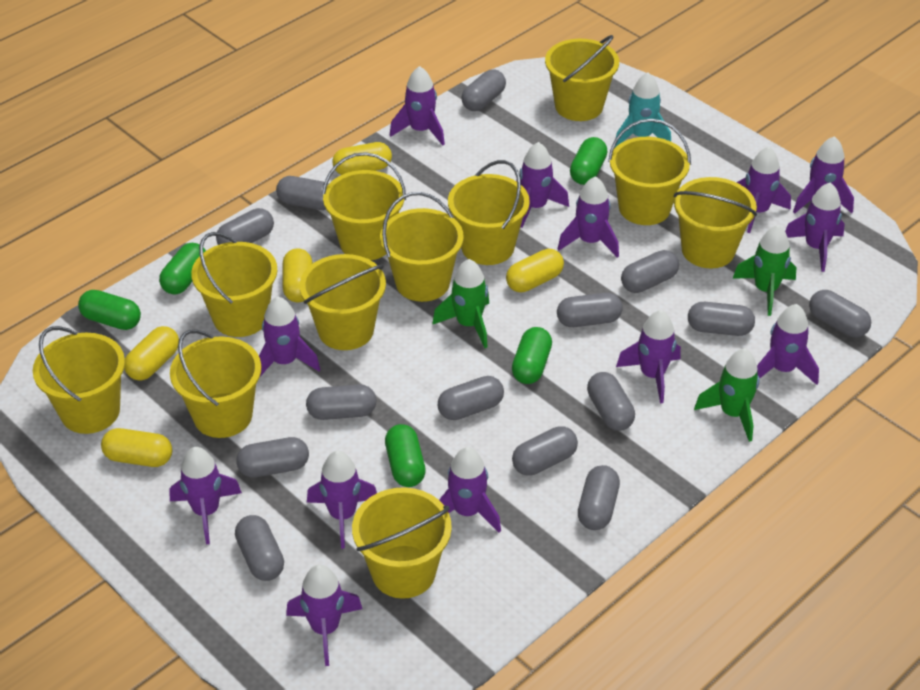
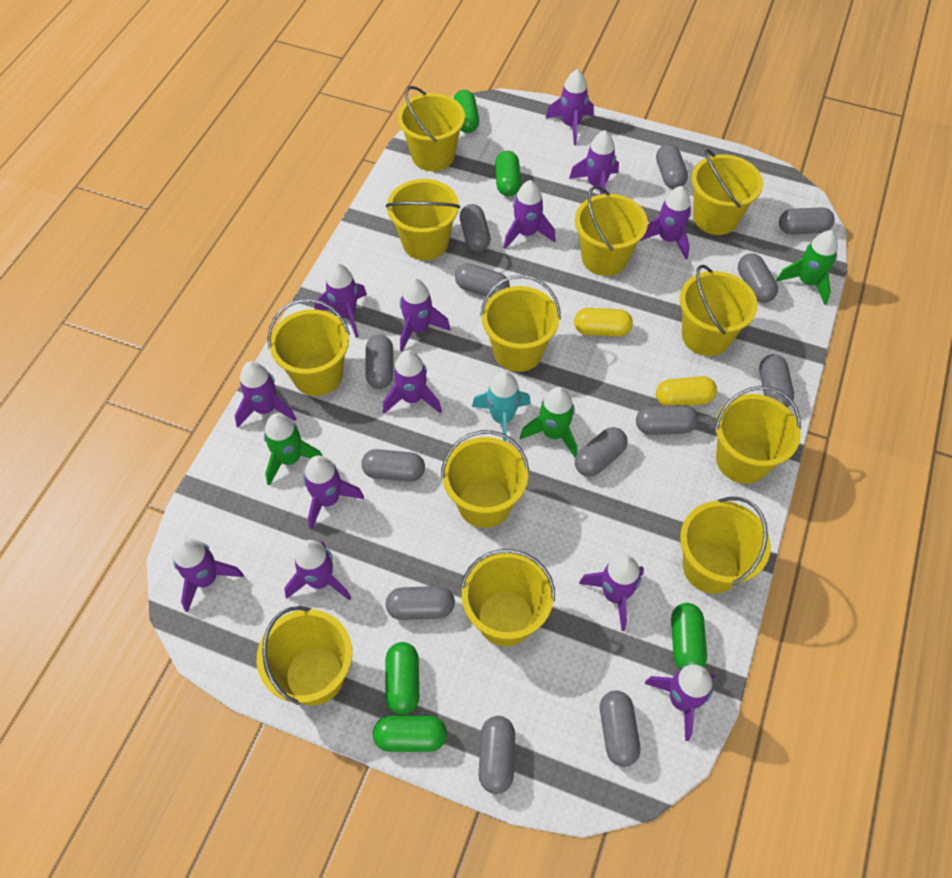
grey capsule: [216,208,274,245] [235,515,284,581] [236,437,309,478] [276,176,329,210] [306,384,377,420] [438,376,504,420] [461,69,506,111] [512,426,578,476] [557,293,623,327] [578,465,620,530] [587,372,635,431] [621,250,679,293] [688,302,755,336] [809,290,871,338] = 14 -> [361,449,425,482] [365,335,394,389] [385,586,455,620] [455,264,510,298] [460,204,491,252] [479,716,515,794] [575,427,628,477] [600,690,640,767] [636,405,699,435] [656,144,688,189] [738,253,778,303] [759,354,794,407] [779,208,835,234] = 13
yellow bucket: [33,326,125,434] [170,329,261,438] [191,232,277,337] [299,254,386,350] [322,152,406,260] [352,487,452,599] [380,192,464,302] [448,160,530,265] [545,35,619,121] [608,119,691,225] [674,177,757,268] = 11 -> [257,606,352,706] [267,299,350,396] [386,179,460,260] [398,86,465,171] [441,430,529,528] [460,549,555,646] [480,275,561,372] [575,186,648,276] [680,265,758,356] [680,497,771,594] [691,149,763,235] [714,386,801,484] = 12
yellow capsule: [101,428,172,467] [124,326,179,381] [283,248,313,302] [332,142,392,175] [506,249,564,292] = 5 -> [574,308,633,337] [656,376,717,406] = 2

